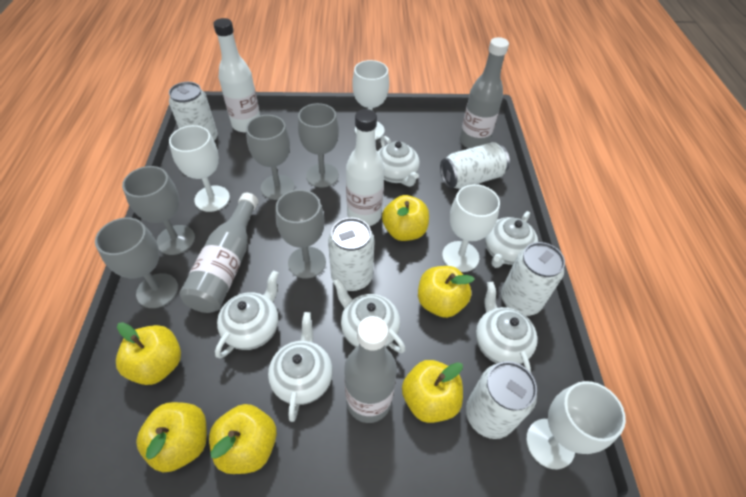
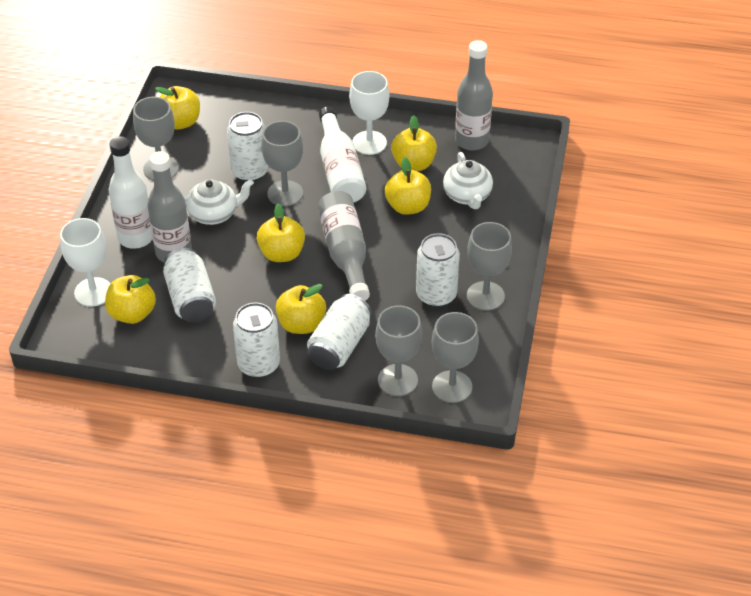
white goblet: [169,125,230,212] [352,60,389,140] [442,184,500,272] [526,381,626,469] = 4 -> [60,218,111,307] [349,71,389,155] = 2
white teapot: [215,271,279,358] [268,312,333,422] [333,278,406,353] [378,136,420,187] [476,282,537,373] [485,211,538,268] = 6 -> [183,179,254,225] [443,152,493,209] = 2

